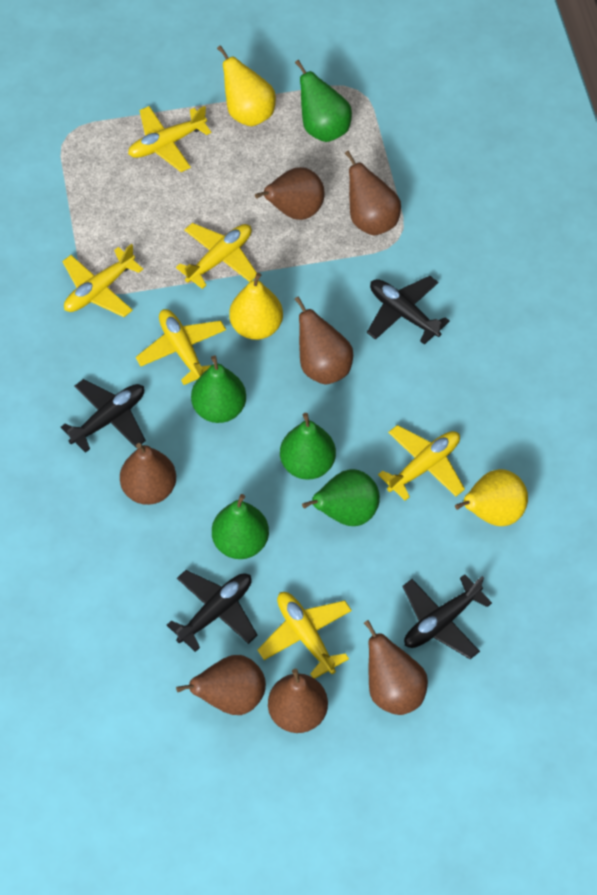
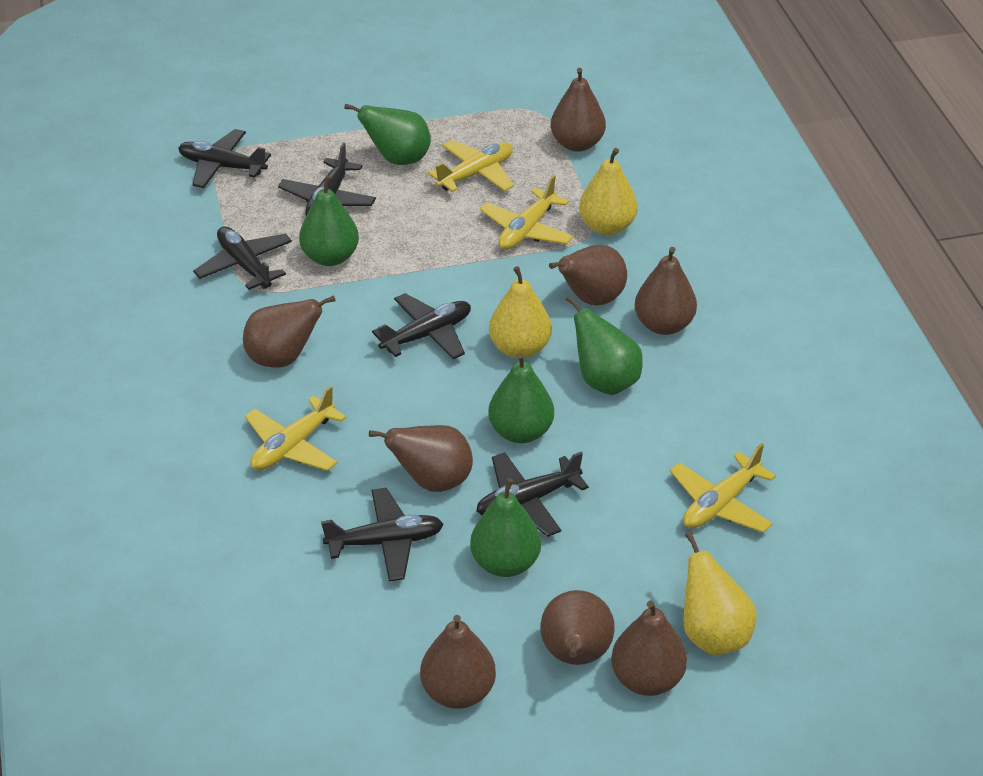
black plane: [61,379,146,453] [167,570,258,652] [367,276,450,345] [402,574,492,659] = 4 -> [178,129,271,188] [193,226,292,290] [278,142,376,215] [321,488,443,581] [372,293,471,359] [476,452,589,537] = 6
brown pear: [120,443,176,505] [176,655,266,715] [255,167,325,220] [268,669,328,733] [294,296,353,385] [345,150,401,235] [364,620,428,715] = 7 -> [243,295,336,368] [369,425,473,492] [420,615,496,709] [540,590,615,665] [549,245,627,306] [551,68,606,152] [611,600,687,696] [635,247,697,335] = 8
yellow plane: [62,244,143,317] [128,106,211,172] [136,309,226,385] [176,223,257,289] [257,592,352,679] [378,425,465,501] = 6 -> [245,386,347,471] [428,140,514,192] [480,175,574,250] [670,443,776,533] = 4

